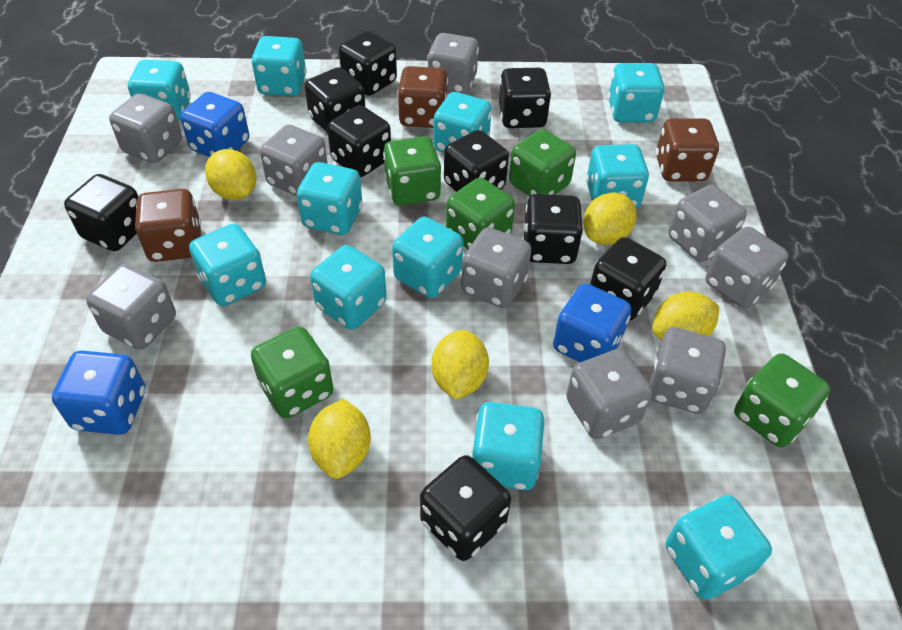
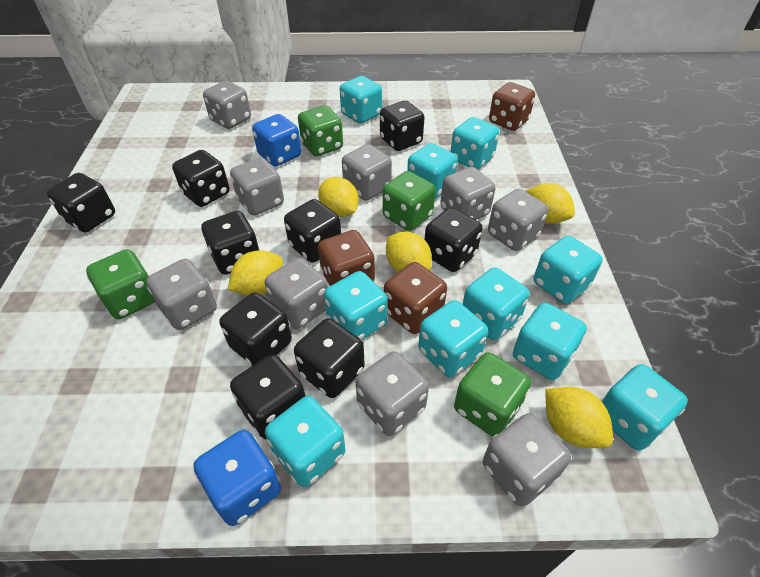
blue dice: [52,351,145,435] [180,92,249,157] [553,283,631,362] = 3 -> [193,430,281,526] [252,114,301,166] = 2
green dice: [251,327,333,418] [383,136,441,206] [446,178,515,249] [509,129,576,196] [734,353,830,447] = 5 -> [86,249,155,319] [298,105,343,156] [383,171,436,231] [454,352,531,437] = 4
turquoise dice: [128,60,191,121] [189,224,266,306] [251,36,307,96] [297,162,362,235] [310,245,387,330] [392,217,463,298] [433,92,492,153] [472,402,545,490] [586,144,649,208] [608,63,665,122] [666,495,772,600] = 11 -> [265,396,345,487] [324,271,388,340] [340,76,382,124] [407,143,458,199] [418,300,488,377] [451,117,499,170] [462,267,530,340] [513,303,587,380] [534,236,603,304] [601,364,688,450] = 10

